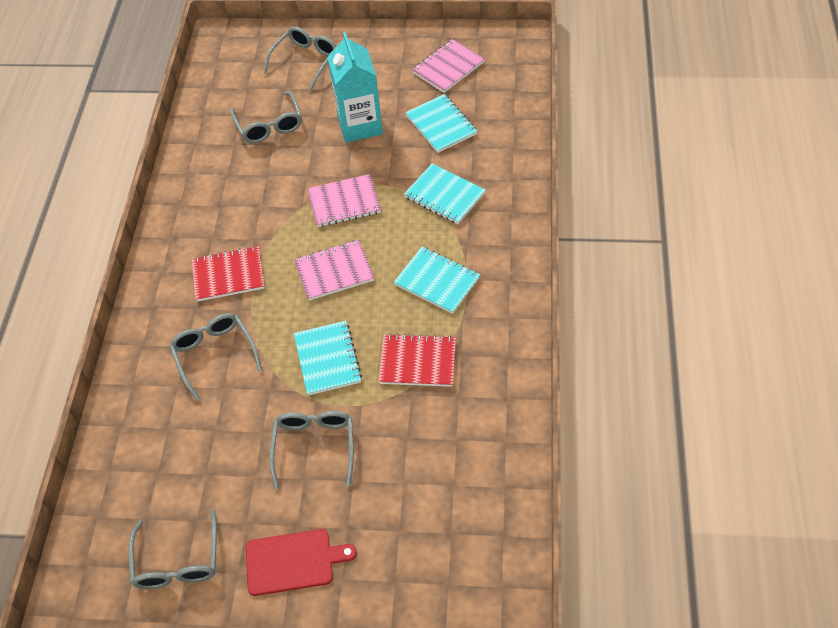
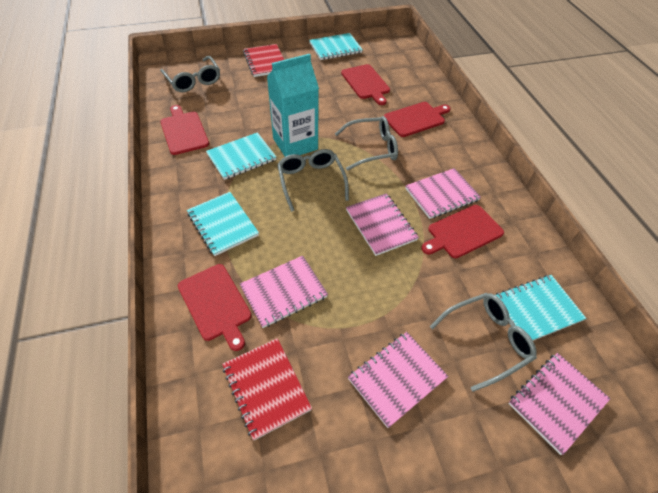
grey glasses: [129,509,217,589] [169,313,263,401] [230,91,302,143] [263,27,337,90] [269,411,354,489] = 5 -> [160,56,220,92] [277,149,349,212] [335,116,398,170] [430,293,537,392] = 4
pink notebook: [294,240,374,301] [307,174,381,227] [412,39,485,93] = 3 -> [240,256,328,328] [346,193,419,256] [348,332,448,428] [405,168,481,219] [508,353,611,455] = 5
red cutting board: [246,529,357,596] = 1 -> [160,105,209,155] [178,264,252,351] [341,64,390,105] [384,102,450,137] [421,205,504,258] = 5

